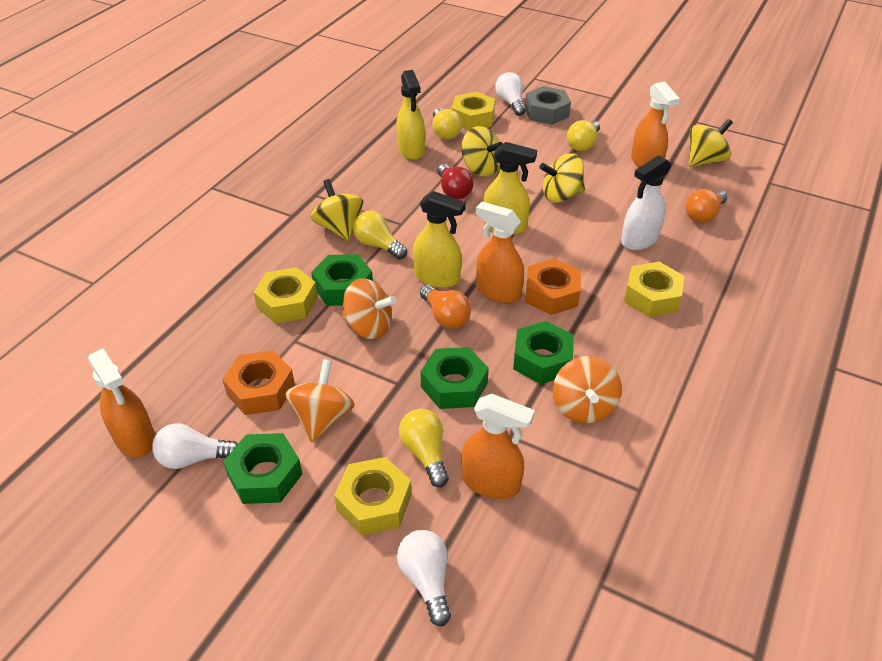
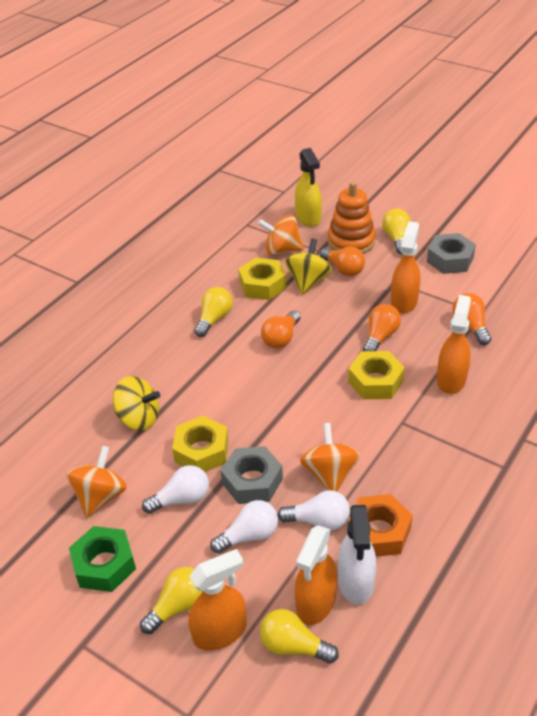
green nut: [223,433,302,504] [311,254,373,306] [420,347,489,409] [513,321,574,384] = 4 -> [69,526,136,592] = 1
grey nut: [525,86,571,125] = 1 -> [221,446,283,504] [427,233,476,274] = 2
orange light bulb: [420,285,471,329] [685,189,728,223] = 2 -> [261,310,301,348] [320,247,365,276] [363,304,401,351] [452,293,491,345] = 4
orange nut: [222,350,295,415] [525,258,581,315] = 2 -> [347,494,413,557] = 1
orange stacking toy: none = 0 -> [328,181,376,254] = 1
red light bulb: [437,164,474,200] = 1 -> none = 0
yellow nut: [253,267,318,323] [334,457,412,535] [452,92,495,130] [624,262,685,317] = 4 -> [172,416,229,472] [238,257,286,300] [348,351,405,399] = 3
yellow spinning top: [311,179,363,241] [461,126,503,177] [539,153,585,203] [689,119,733,167] = 4 -> [113,376,160,431] [285,238,332,294] = 2
yellow spray bottle: [396,70,425,160] [413,191,466,288] [483,142,537,235] = 3 -> [295,148,322,227] = 1

